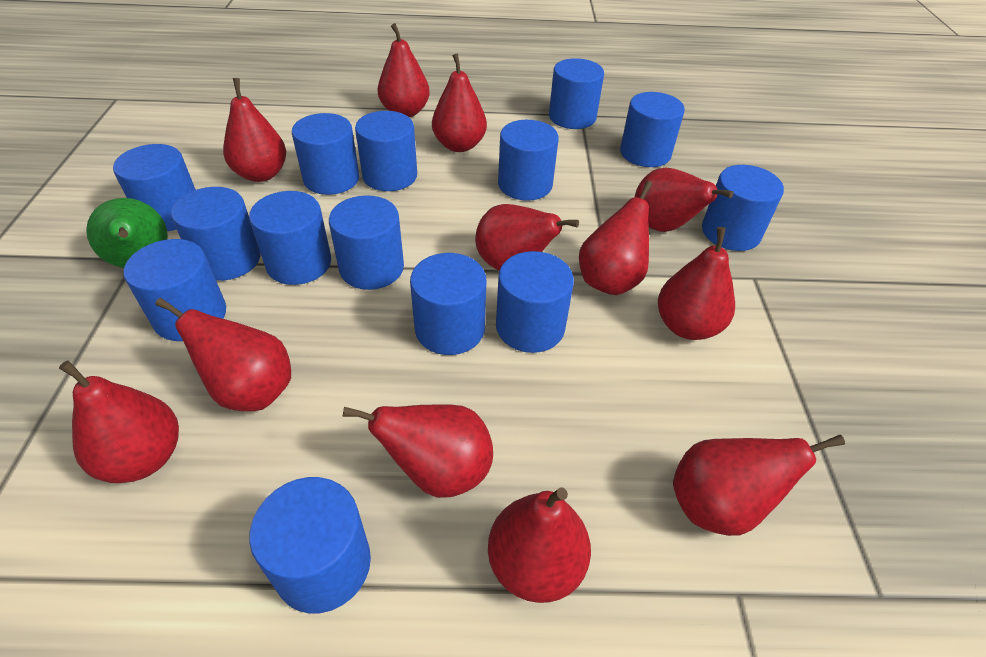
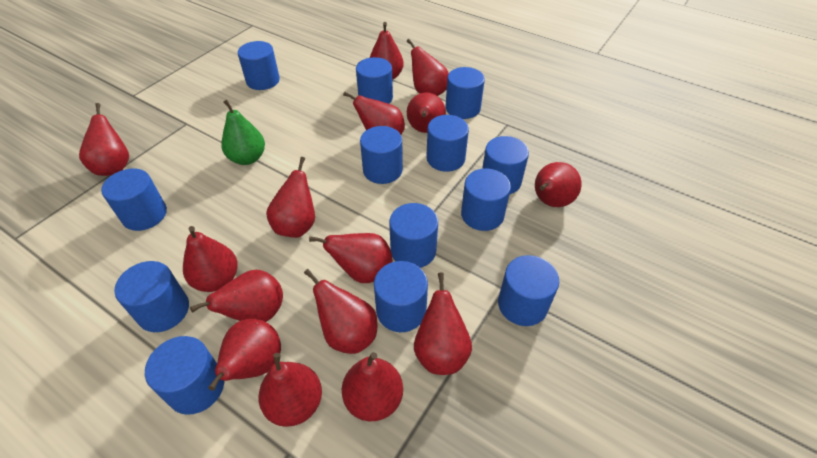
blue cylinder: [113,144,196,231] [124,239,226,341] [171,187,261,281] [249,191,331,285] [249,477,371,613] [292,113,359,195] [329,195,404,290] [355,111,417,191] [410,253,486,355] [496,251,574,353] [498,120,559,201] [549,58,604,129] [620,92,685,167] [702,165,784,251] = 14 -> [101,168,167,231] [114,261,189,332] [145,336,225,415] [238,41,280,90] [356,57,393,104] [360,126,403,184] [374,261,428,332] [389,203,438,268] [426,115,469,172] [446,67,485,119] [461,169,511,231] [482,136,529,194] [498,255,559,326] = 13
red pear: [59,360,179,483] [155,298,291,411] [223,78,286,182] [342,404,493,498] [377,23,430,117] [432,53,487,152] [475,204,579,270] [488,487,591,603] [579,181,652,295] [635,168,734,232] [658,227,735,340] [673,435,845,536] = 12 -> [79,103,129,176] [183,226,238,292] [190,270,283,322] [208,319,281,391] [259,353,322,427] [266,157,315,238] [304,269,377,354] [309,233,392,283] [342,352,403,421] [343,91,405,135] [370,22,404,80] [407,39,449,96] [407,93,446,133] [414,272,472,375] [535,162,582,207] = 15

